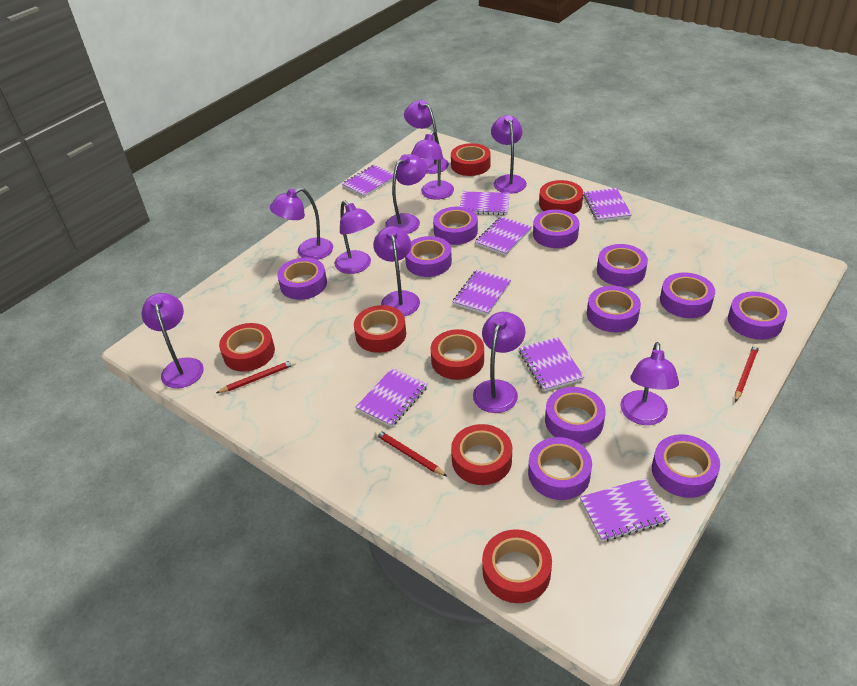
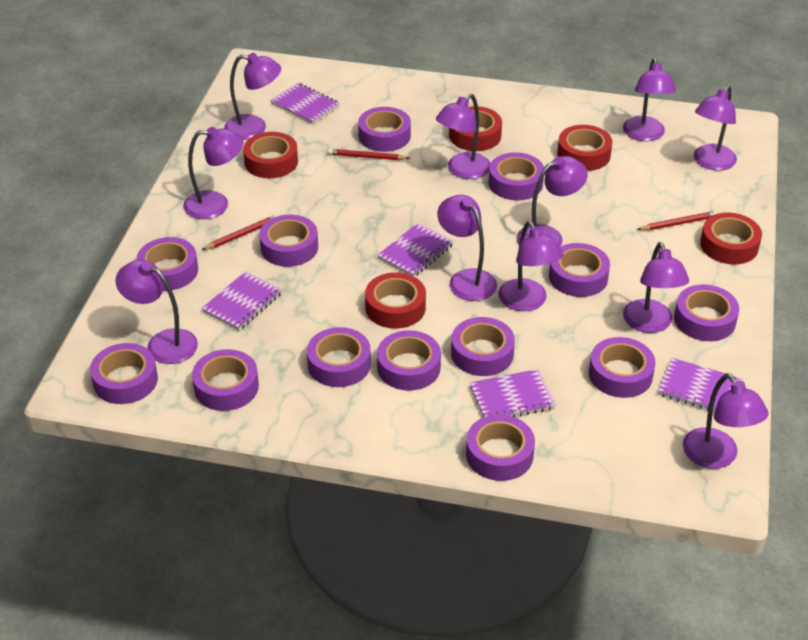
purple lamp: [141,293,204,388] [270,188,333,260] [334,200,375,274] [373,226,420,316] [385,154,427,234] [404,100,449,174] [411,131,454,200] [473,312,525,413] [491,115,527,194] [620,342,679,425] = 10 -> [115,260,198,364] [183,127,244,219] [224,53,281,140] [436,94,491,179] [437,195,497,301] [498,221,563,311] [516,156,588,247] [623,58,676,141] [623,242,689,333] [683,373,768,469] [694,85,737,171] = 11
purple notebook: [342,165,393,197] [356,368,428,427] [452,270,511,315] [460,192,510,215] [475,216,532,256] [519,337,584,391] [580,478,670,541] [583,188,632,222] = 8 -> [201,271,282,330] [270,83,340,124] [377,223,454,277] [470,369,556,417] [658,358,742,412] = 5
purple tape: [277,257,327,300] [405,236,452,277] [433,207,478,245] [528,437,592,500] [533,209,579,248] [545,387,606,444] [587,286,641,332] [597,244,648,287] [652,434,720,498] [660,273,715,318] [728,292,787,340] = 11 -> [90,343,158,404] [137,237,198,291] [192,349,259,411] [259,215,318,267] [307,327,371,387] [358,107,411,152] [377,330,441,391] [451,317,515,376] [466,414,535,481] [489,152,544,200] [549,243,610,297] [589,337,655,398] [674,285,739,341] = 13
red tape: [219,323,275,372] [354,305,406,353] [431,329,484,380] [451,143,491,176] [451,424,512,485] [482,529,552,603] [539,180,583,214] = 7 -> [243,132,298,178] [365,272,426,329] [449,106,502,151] [557,125,612,171] [700,213,762,264] = 5

